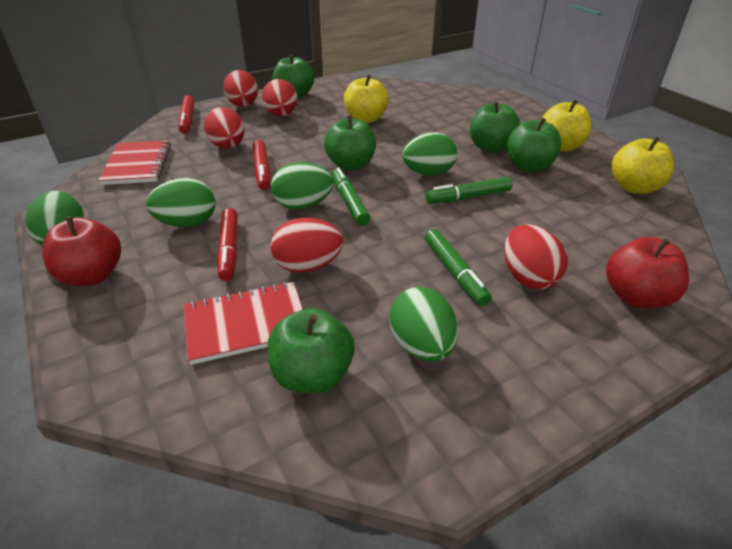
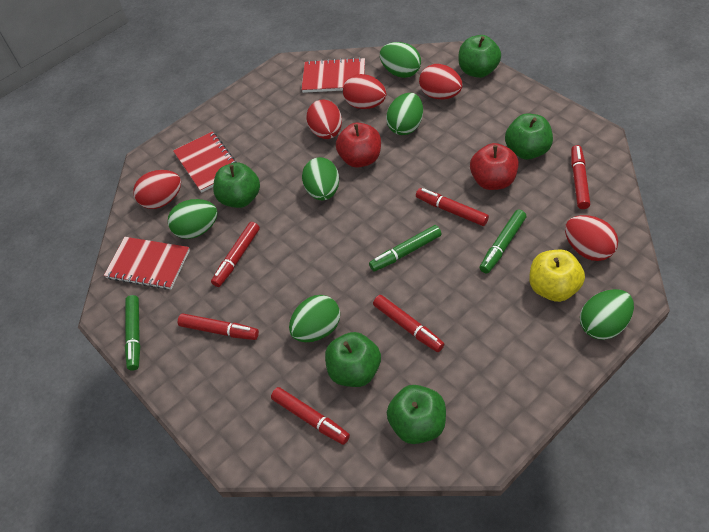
green egg: [25,191,85,246] [146,178,215,227] [271,162,333,210] [389,287,458,361] [402,132,457,176] = 5 -> [168,199,218,239] [289,295,340,342] [302,157,339,200] [380,42,421,78] [386,93,423,135] [580,289,634,340] = 6
red marker: [179,95,194,134] [217,208,238,281] [253,140,270,190] = 3 -> [178,313,259,340] [211,222,260,287] [271,387,350,445] [373,295,444,352] [416,188,489,226] [571,145,590,209] = 6
red notebook: [98,140,171,185] [184,282,303,365] = 2 -> [104,237,190,290] [173,131,237,193] [301,58,365,93] = 3
yellow apple: [344,75,389,123] [541,99,592,152] [612,137,674,194] = 3 -> [529,250,585,302] = 1

